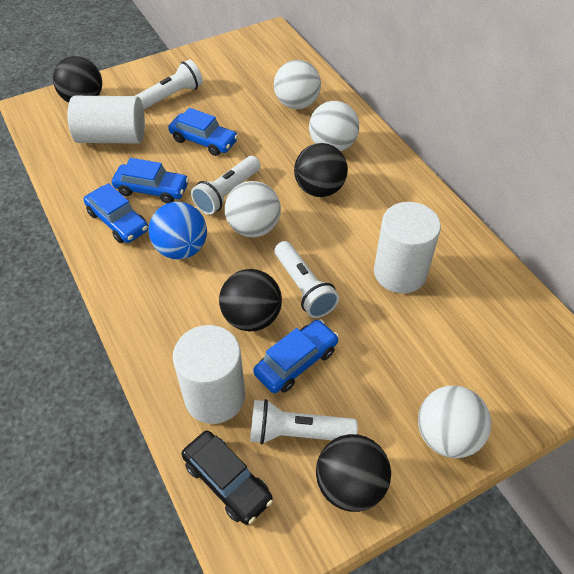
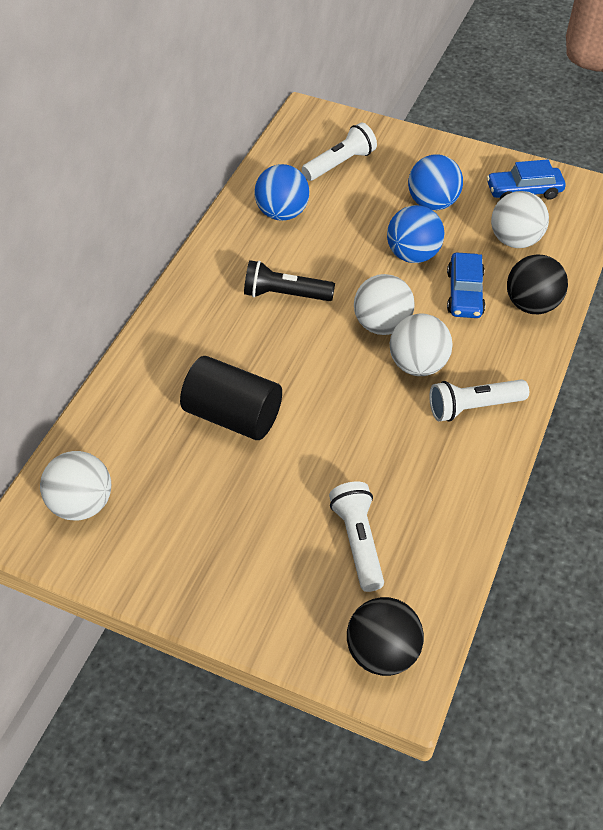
black ball: [53,56,102,103] [219,269,282,331] [294,143,348,197] [316,434,391,512] = 4 -> [347,597,424,676] [507,255,568,314] = 2
black car: [181,431,273,525] = 1 -> none = 0
black cylinder: none = 0 -> [180,356,282,440] = 1
black flashlight: none = 0 -> [244,260,335,301] = 1
blue ball: [149,202,207,260] = 1 -> [254,164,310,221] [387,205,444,263] [408,154,463,210] = 3
blue car: [84,183,149,243] [112,158,189,203] [168,108,238,156] [253,320,339,393] = 4 -> [447,253,485,318] [487,160,566,200] = 2
white cylinder: [68,96,145,144] [173,325,245,424] [374,202,441,293] = 3 -> none = 0
white flashlight: [135,59,203,109] [191,156,261,215] [250,399,358,445] [275,241,339,318] = 4 -> [302,123,377,181] [329,482,384,592] [429,379,529,422] = 3

